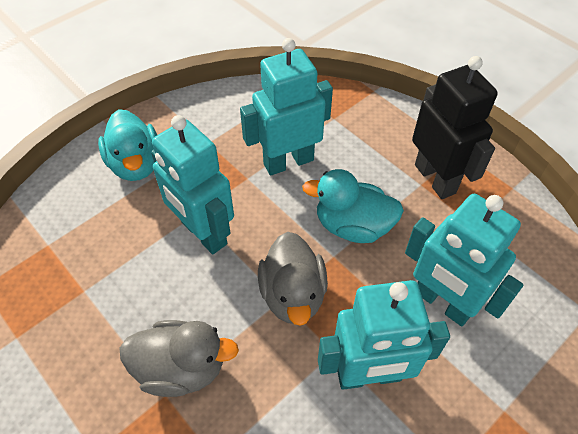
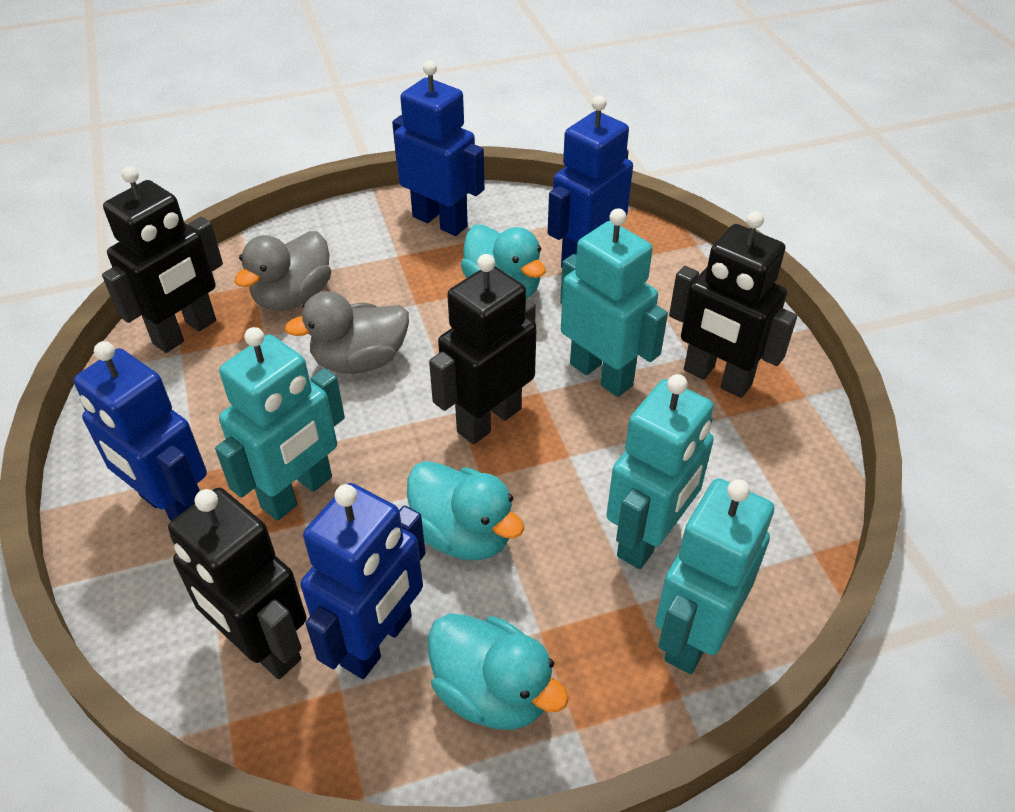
black robot: [412,56,498,199] = 1 -> [102,166,223,353] [168,488,306,679] [429,254,537,444] [669,211,797,398] = 4
blue robot: none = 0 -> [73,341,207,521] [301,483,426,679] [392,61,485,236] [548,95,633,268] = 4
turquoise duck: [98,109,157,181] [302,169,404,243] = 2 -> [407,461,524,560] [428,613,569,730] [461,225,545,299] = 3

